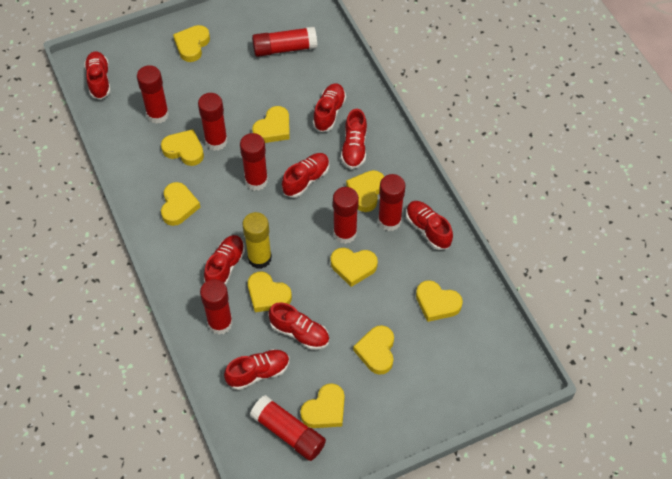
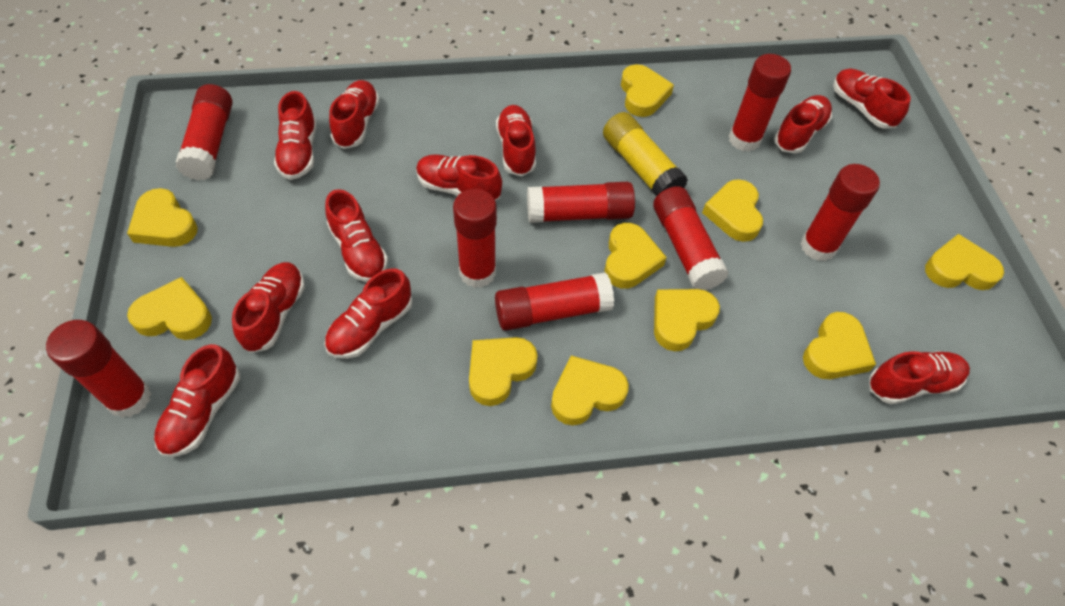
red shoe: [84,51,111,99] [204,235,245,285] [224,349,290,390] [268,302,329,350] [282,153,329,198] [313,83,346,132] [341,109,367,169] [406,201,453,250] = 8 -> [154,344,240,457] [232,262,305,353] [274,91,317,180] [324,268,413,359] [325,189,388,282] [329,80,380,149] [416,154,502,201] [496,105,536,177] [774,95,832,154] [833,69,911,129] [869,351,970,404] = 11

